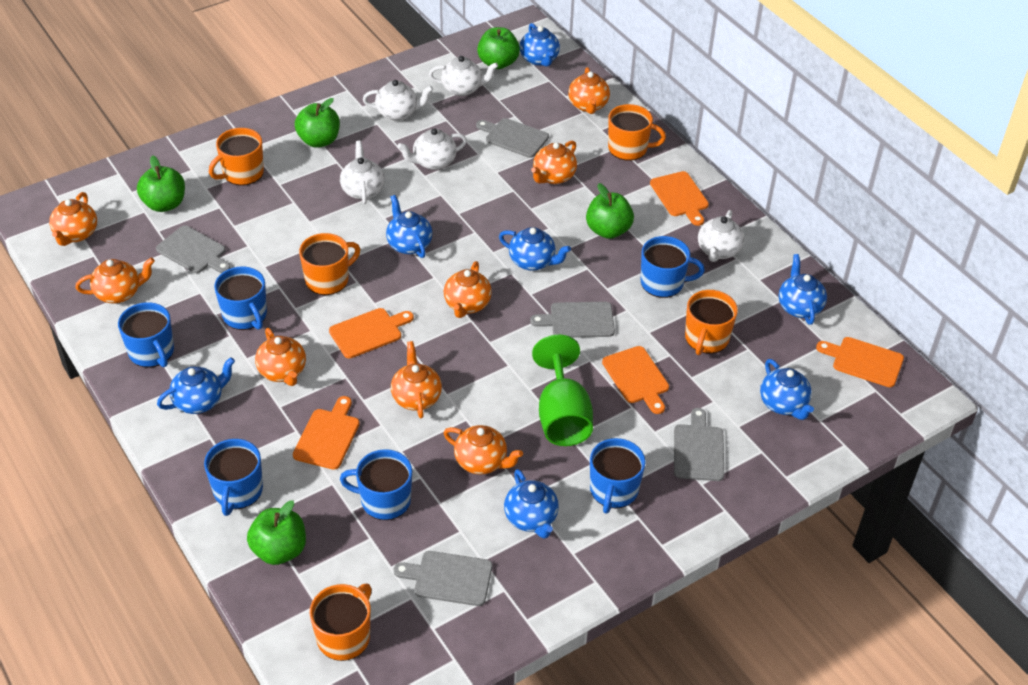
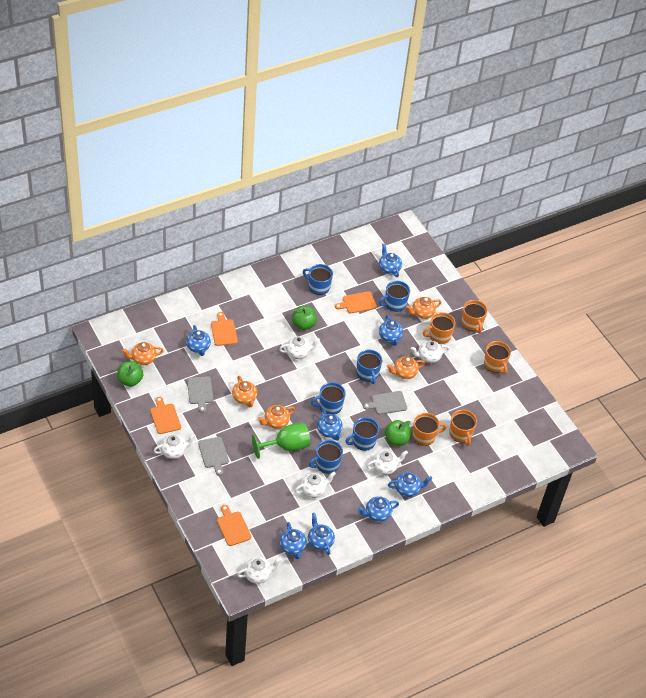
blue teapot: [157,357,235,414] [386,195,433,258] [499,227,571,271] [504,469,559,539] [520,23,560,67] [760,359,814,420] [778,254,827,325] = 7 -> [186,325,211,356] [279,522,307,559] [308,513,335,555] [317,409,343,441] [358,496,399,522] [379,243,402,277] [379,315,403,346] [388,472,432,497] = 8
green apple: [137,155,185,212] [247,500,306,565] [295,98,340,148] [477,27,520,69] [586,183,634,239] = 5 -> [117,361,143,387] [292,306,317,330] [385,420,411,446] = 3
grey cutting board: [156,226,231,273] [393,551,492,606] [476,118,549,158] [530,302,615,338] [674,408,724,481] = 5 -> [187,376,213,413] [198,437,229,476] [363,391,407,415] = 3
orange cutting board: [293,396,360,470] [329,308,414,358] [602,346,669,414] [650,171,709,226] [816,337,904,387] = 5 -> [150,397,181,434] [211,312,238,346] [217,505,252,546] [335,291,377,313] = 4
orange teapot: [49,192,97,246] [75,258,155,303] [255,328,306,386] [391,341,442,418] [444,261,492,318] [444,425,523,475] [531,140,577,184] [568,67,610,114] = 8 -> [122,342,164,365] [232,376,257,407] [257,405,295,429] [387,356,425,379] [406,297,442,319] = 5
white teapot: [340,141,385,204] [363,80,433,121] [398,128,467,170] [429,56,498,96] [698,210,744,262] = 5 -> [153,434,196,459] [237,557,282,584] [279,336,320,359] [294,472,336,498] [366,450,408,475] [411,340,449,363] = 6

